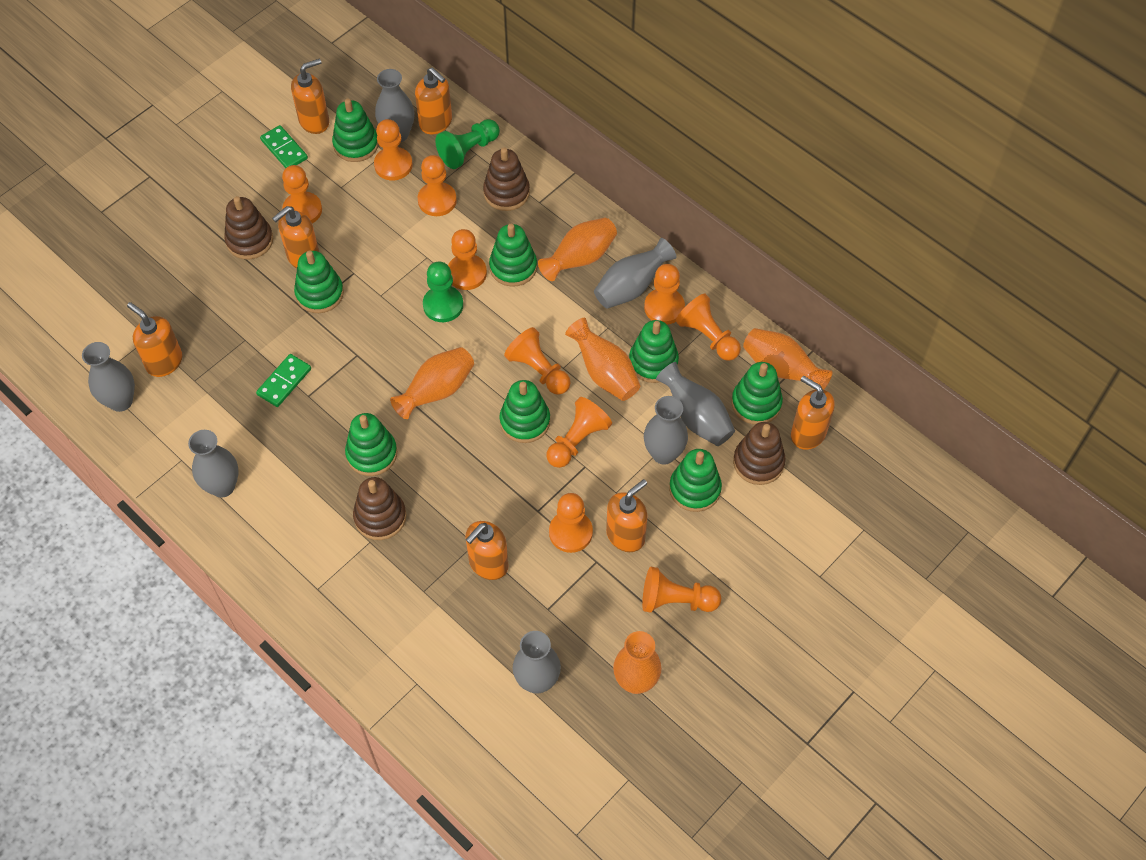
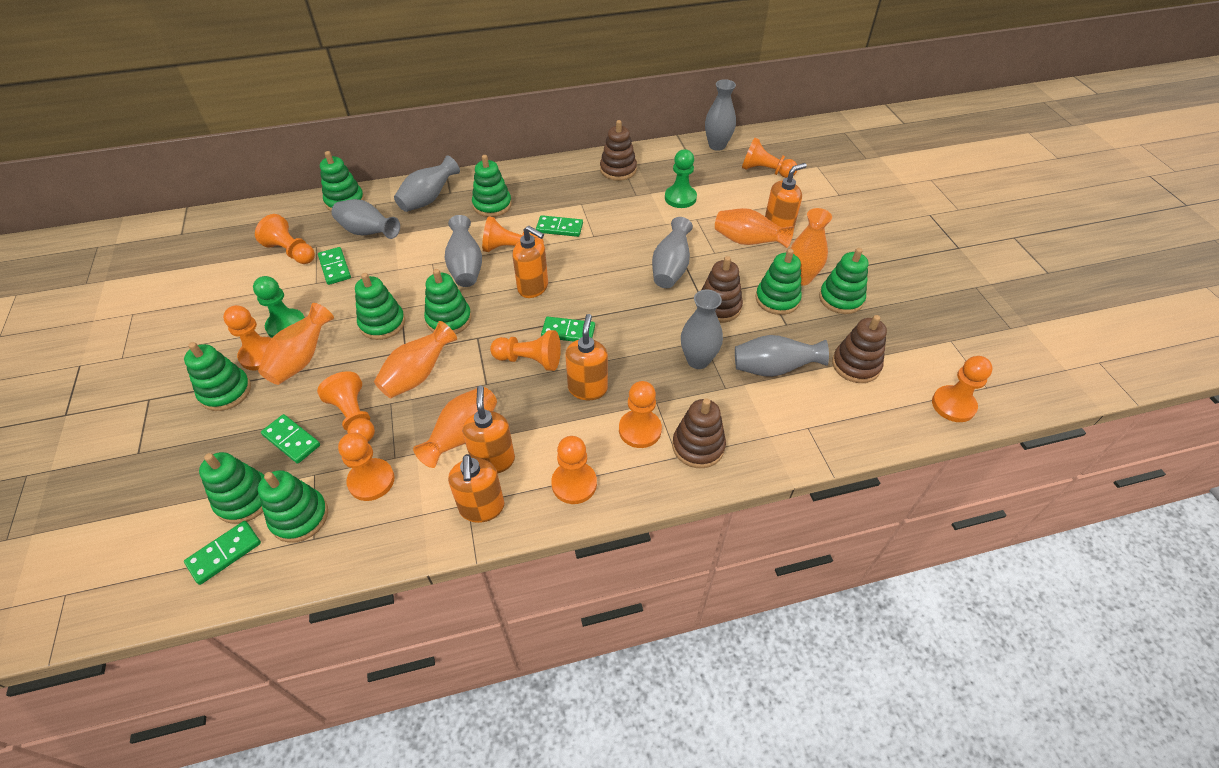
green domino: [256,354,311,407] [260,125,308,168] = 2 -> [184,521,261,585] [261,414,320,464] [318,247,351,285] [536,215,583,237] [541,317,595,342] = 5
green stacking toy: [294,251,344,313] [332,98,379,162] [345,413,397,476] [489,224,537,287] [500,380,550,443] [629,320,679,383] [669,449,722,512] [732,362,783,425] = 8 -> [184,342,251,411] [199,452,264,524] [258,470,328,543] [320,151,365,211] [355,273,405,340] [424,269,472,334] [472,155,512,217] [755,249,802,315] [819,248,868,314] = 9
orange soap dispenser: [127,302,183,377] [272,206,319,268] [291,59,329,134] [415,68,452,134] [465,521,508,580] [606,479,648,552] [791,376,835,450] = 7 -> [448,454,505,523] [462,386,515,474] [513,226,548,298] [565,314,608,400] [765,163,807,227] = 5

